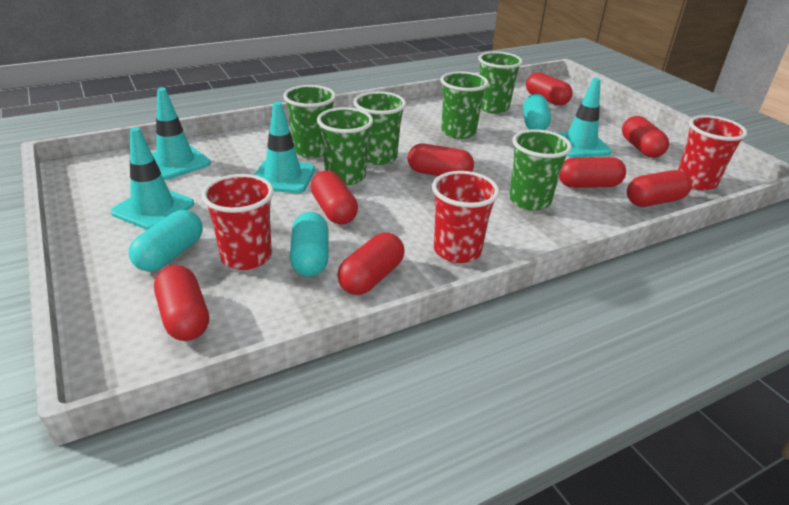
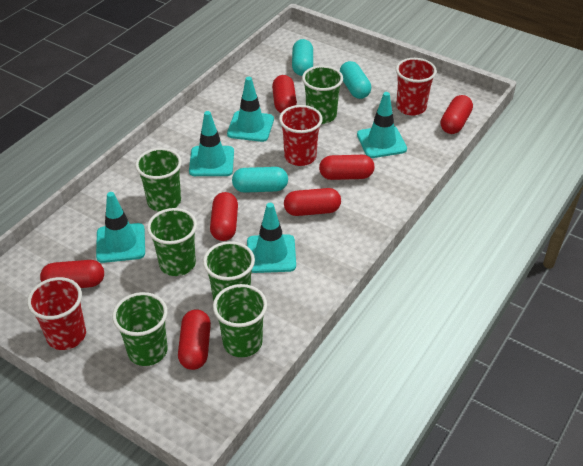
red capsule: [154,265,209,341] [311,171,358,225] [337,233,405,295] [408,144,474,176] [526,72,573,106] [559,157,626,188] [622,116,669,158] [627,170,692,207] = 8 -> [40,260,104,288] [178,309,211,370] [210,192,238,241] [272,75,297,113] [284,188,341,216] [319,155,374,180] [441,95,473,134] = 7
turquoise traffic cone: [111,127,194,230] [152,88,211,180] [255,102,315,193] [557,78,612,158] = 4 -> [96,192,145,263] [189,111,234,176] [227,77,274,142] [247,203,296,273] [357,92,407,158] = 5

